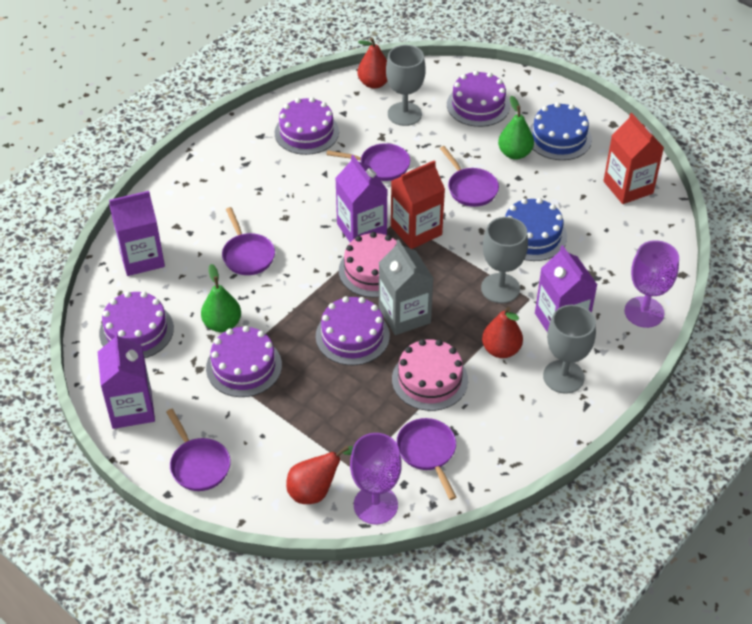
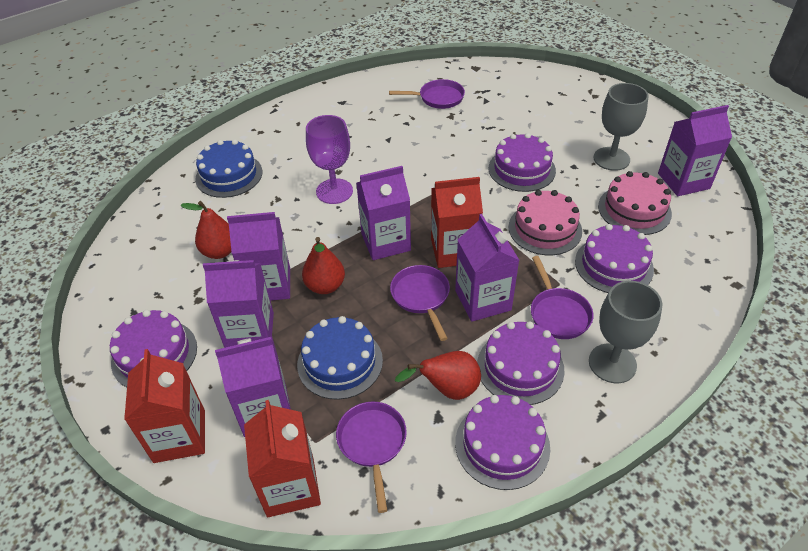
green pear: [201,264,241,332] [498,96,534,160] = 2 -> none = 0
grey carton: [379,239,434,335] = 1 -> none = 0
grey goblet: [386,45,425,126] [481,217,528,303] [543,305,596,394] = 3 -> [589,281,662,383] [594,83,649,171] = 2
purple carton: [98,332,155,429] [109,191,165,276] [335,155,387,242] [535,245,597,332] = 4 -> [203,260,274,348] [215,337,291,437] [227,212,290,301] [356,166,411,260] [455,214,519,322] [658,105,732,196] = 6
purple goblet: [350,433,402,524] [624,240,679,328] = 2 -> [306,115,353,204] = 1
purple pan: [166,409,231,491] [222,207,275,275] [326,143,410,181] [396,418,456,500] [440,146,499,207] = 5 -> [336,402,407,513] [389,79,465,109] [390,265,450,341] [531,256,594,339] = 4
red carton: [391,160,445,249] [604,113,664,204] = 2 -> [124,349,205,463] [244,400,321,517] [431,177,483,268] = 3

